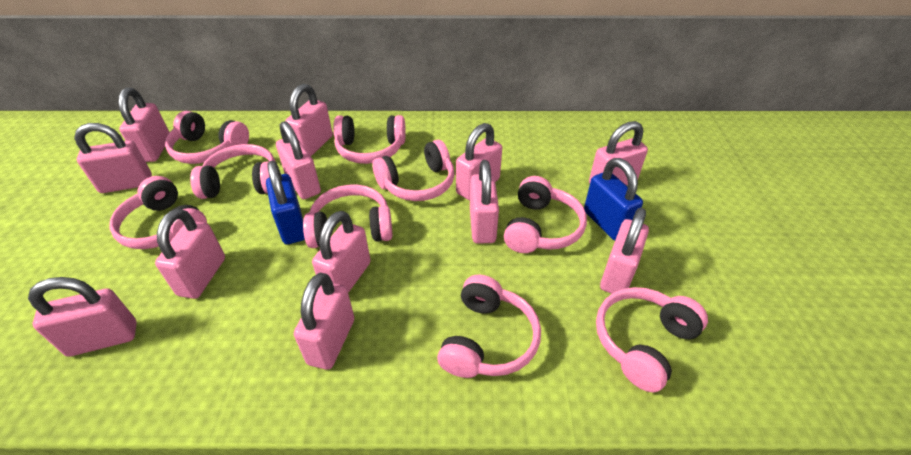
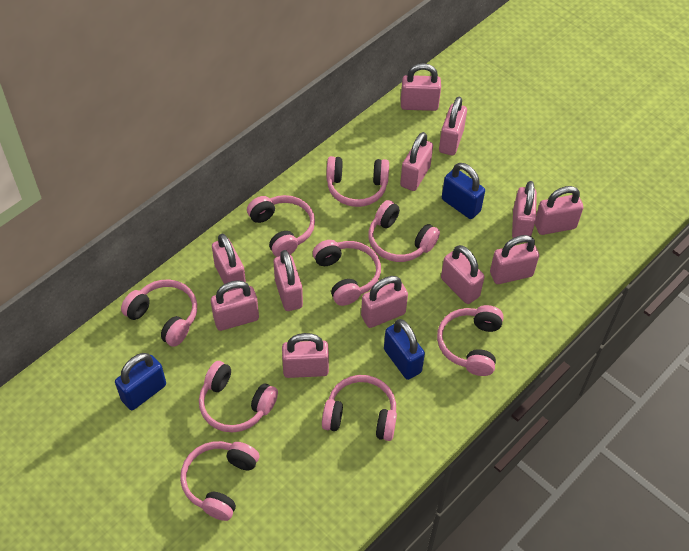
blue padlock: [266,161,305,245] [584,158,643,241] = 2 -> [115,353,166,410] [384,319,425,380] [442,163,485,219] = 3

